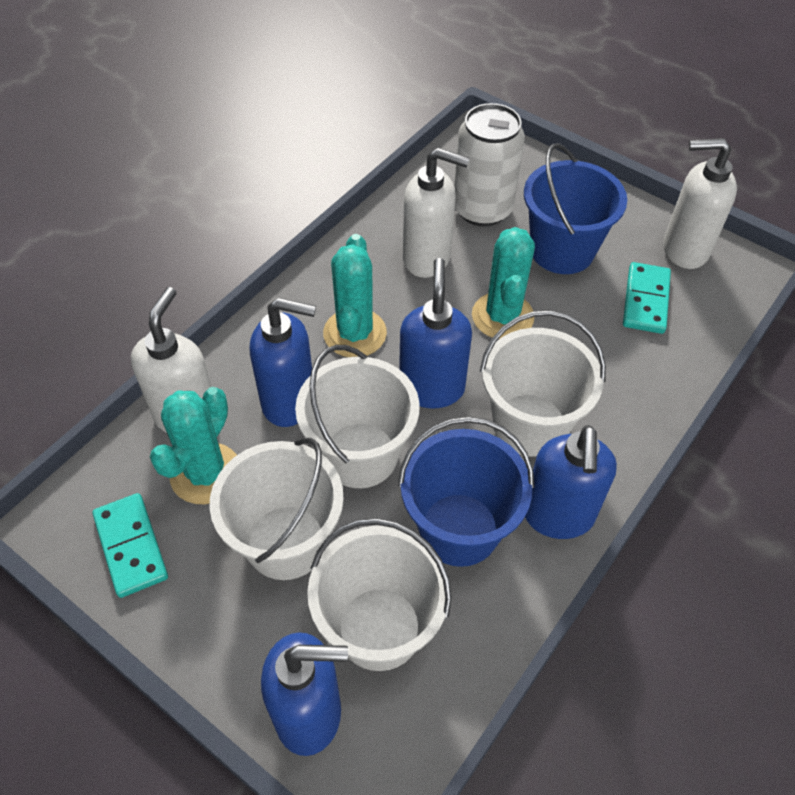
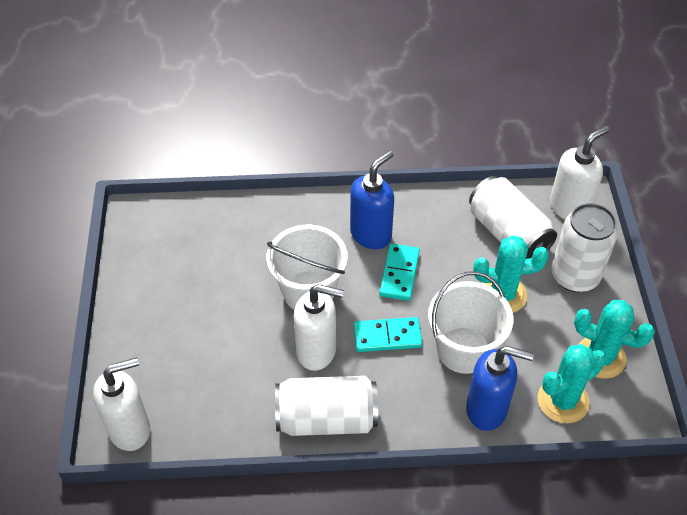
blue bucket: [398,416,534,567] [524,143,627,274] = 2 -> none = 0
blue soap dispenser: [250,298,316,427] [261,632,348,756] [399,258,472,408] [525,425,617,539] = 4 -> [350,151,394,249] [466,346,534,431] = 2
white bucket: [209,438,344,580] [295,345,420,488] [307,518,452,671] [480,310,606,457] = 4 -> [266,224,348,310] [428,271,513,374] = 2
white can: [454,103,525,227] = 1 -> [275,376,378,436] [469,176,557,259] [551,203,618,292] = 3

